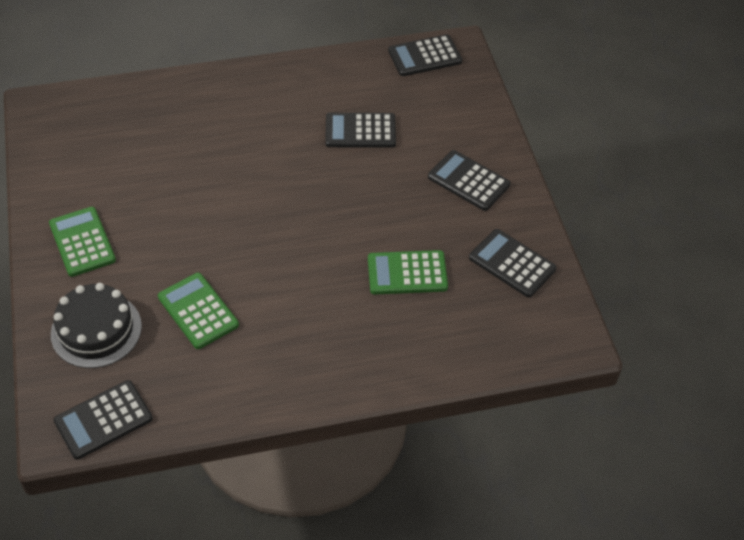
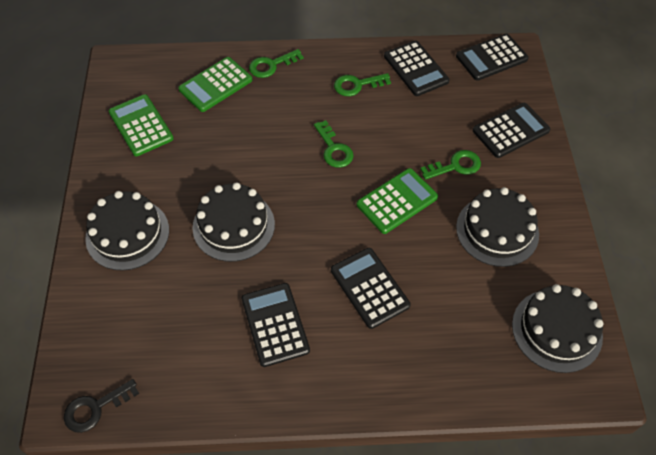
black cake: [51,283,142,368] = 1 -> [85,191,169,271] [193,182,275,262] [456,187,539,267] [512,284,604,373] = 4
black key: none = 0 -> [64,379,139,433] = 1
green key: none = 0 -> [249,49,303,78] [314,120,354,168] [334,73,391,96] [420,150,481,180] = 4

